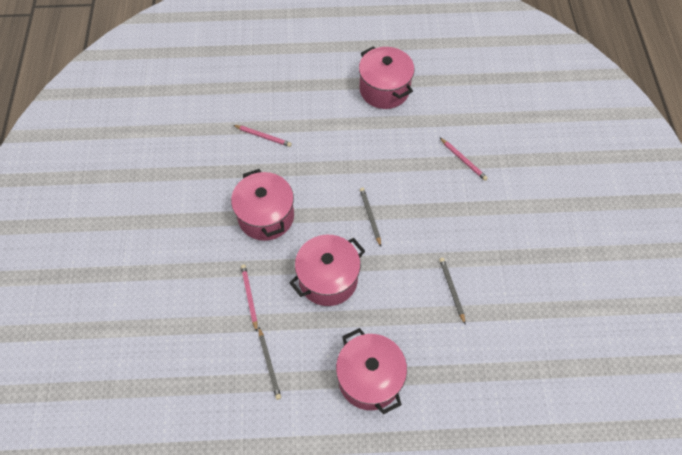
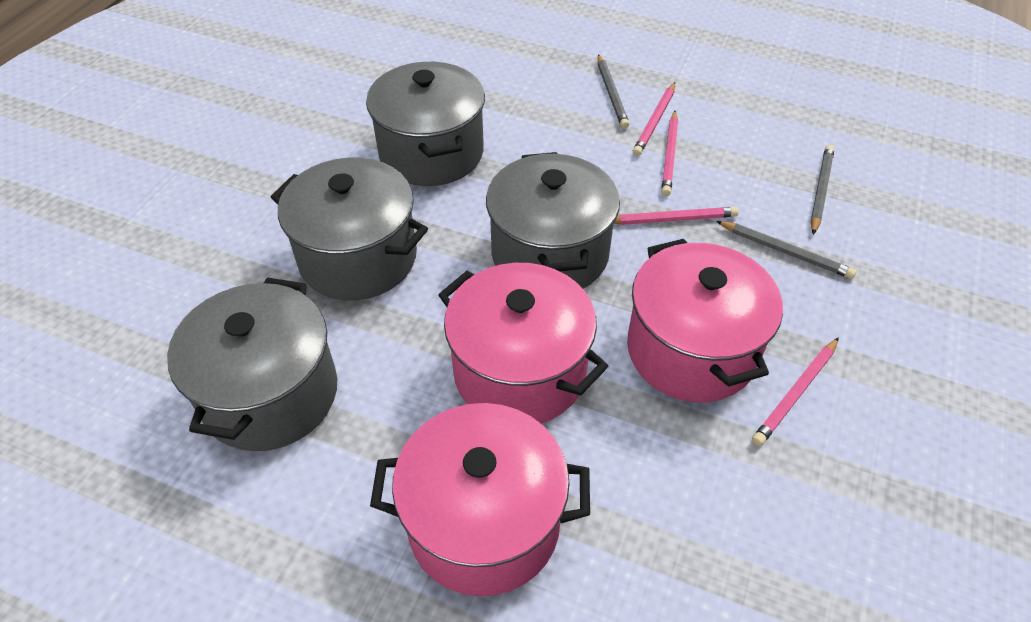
grey pot: none = 0 -> [167,277,337,451] [271,158,428,300] [366,62,485,186] [486,152,620,289] = 4
pink pencil: [233,125,292,147] [241,264,258,332] [439,137,488,181] = 3 -> [614,207,739,225] [633,83,675,156] [661,111,678,196] [752,337,839,446] = 4
pink pot: [231,169,294,241] [289,235,365,306] [336,328,407,414] [359,46,415,109] = 4 -> [370,403,590,596] [438,263,608,423] [627,239,783,402] = 3

